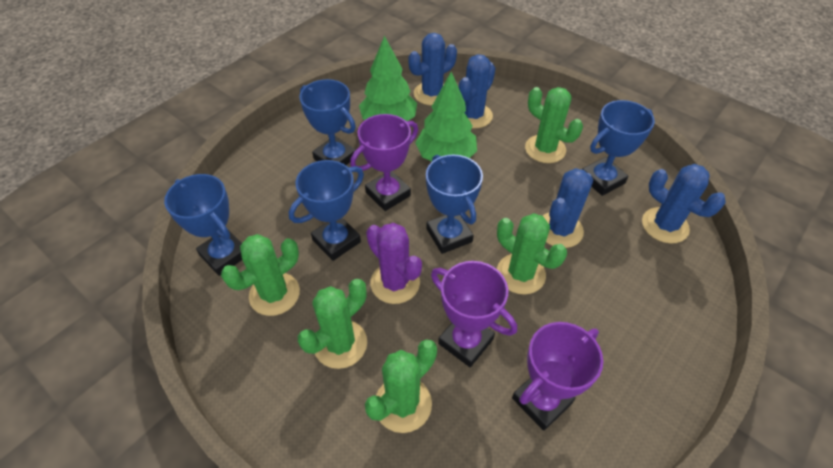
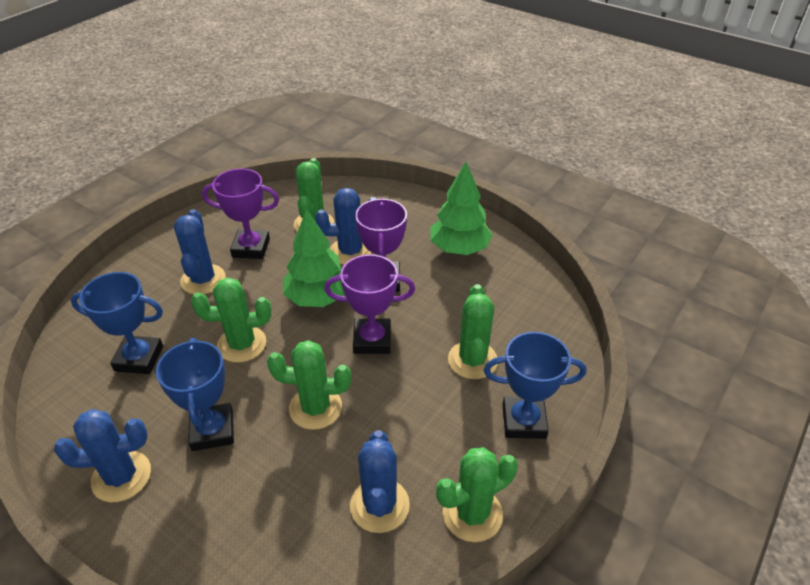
blue trophy: [164,174,242,276] [289,160,364,261] [299,79,356,165] [426,154,483,254] [582,100,655,196] = 5 -> [71,272,163,374] [156,338,234,451] [484,332,586,439] = 3
purple cactus: [366,223,422,304] = 1 -> none = 0

